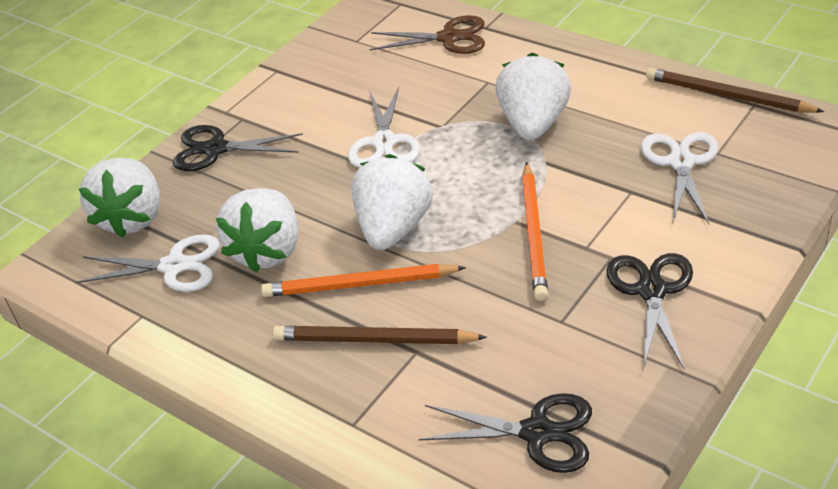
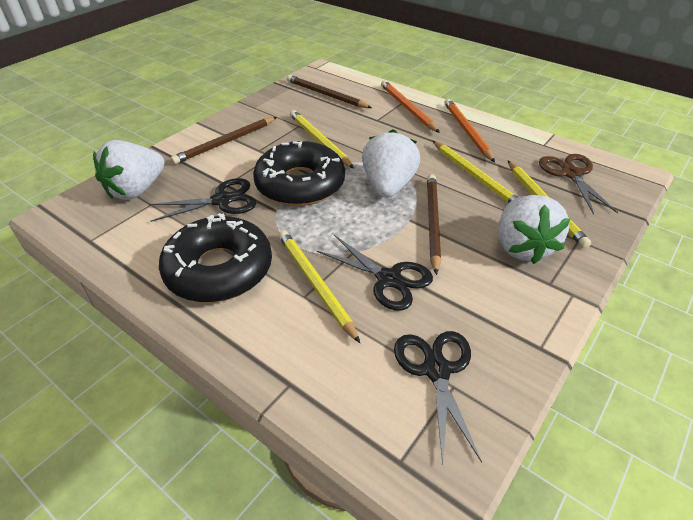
black donut: none = 0 -> [159,213,272,302] [253,141,345,206] = 2
brown pencil: [273,326,487,344] [646,68,825,113] = 2 -> [171,117,277,165] [287,75,372,108] [427,174,441,275] = 3
white scissors: [75,235,220,292] [348,86,420,168] [641,132,718,224] = 3 -> none = 0
white strawberry: [79,158,160,238] [216,188,298,272] [351,154,433,250] [495,53,571,140] = 4 -> [93,140,165,200] [362,129,420,198] [498,195,571,264] = 3
yellow pencil: none = 0 -> [279,230,360,343] [290,110,354,168] [433,141,518,203] [508,161,591,248] = 4

